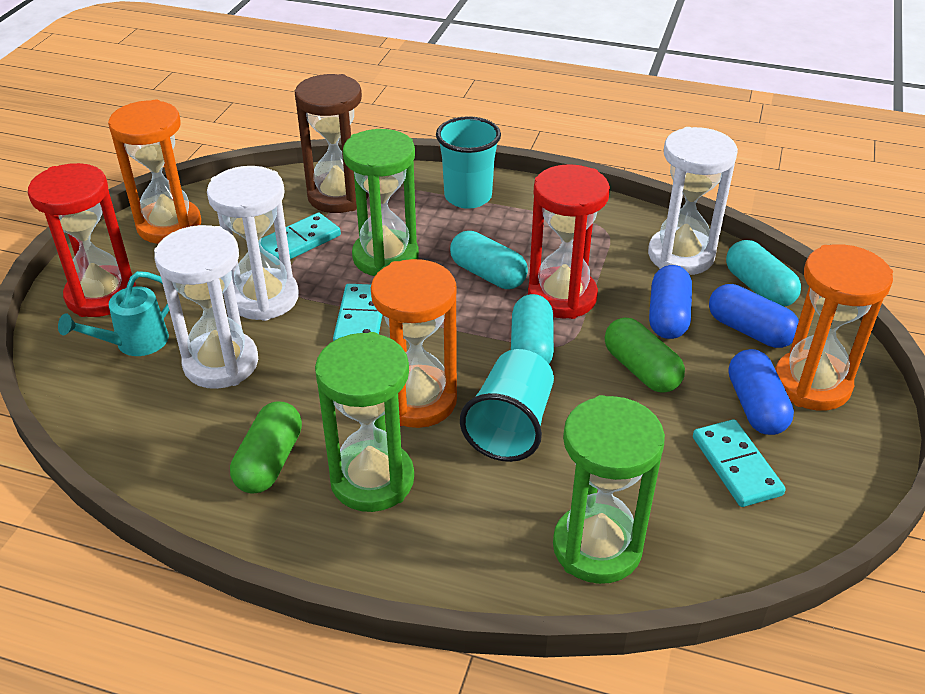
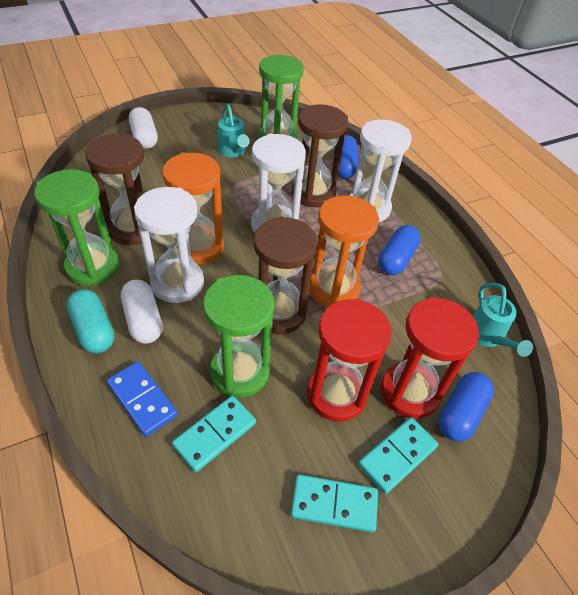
blue domino: none = 0 -> [107,361,178,436] = 1
brown hourglass: [295,74,369,213] = 1 -> [85,134,151,245] [254,216,317,334] [292,104,348,207] = 3
green capsule: [230,401,302,494] [605,318,685,393] = 2 -> none = 0
orange hourglass: [108,99,201,244] [371,259,457,428] [775,244,893,411] = 3 -> [162,153,224,264] [309,195,379,308] = 2
turquoise capsule: [450,231,528,289] [511,294,554,364] [726,240,801,307] = 3 -> [66,289,115,353] = 1
turquoise cup: [436,116,501,209] [460,349,554,462] = 2 -> none = 0
turquoise watering can: [58,271,169,356] = 1 -> [217,104,250,157] [473,283,533,357] = 2
white capsule: none = 0 -> [121,280,163,344] [129,107,158,149] = 2

